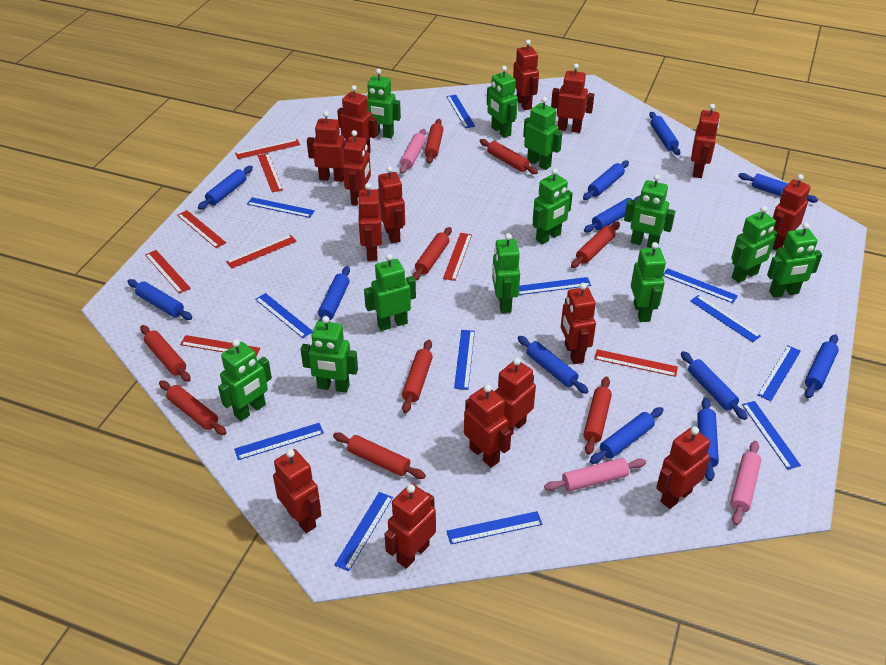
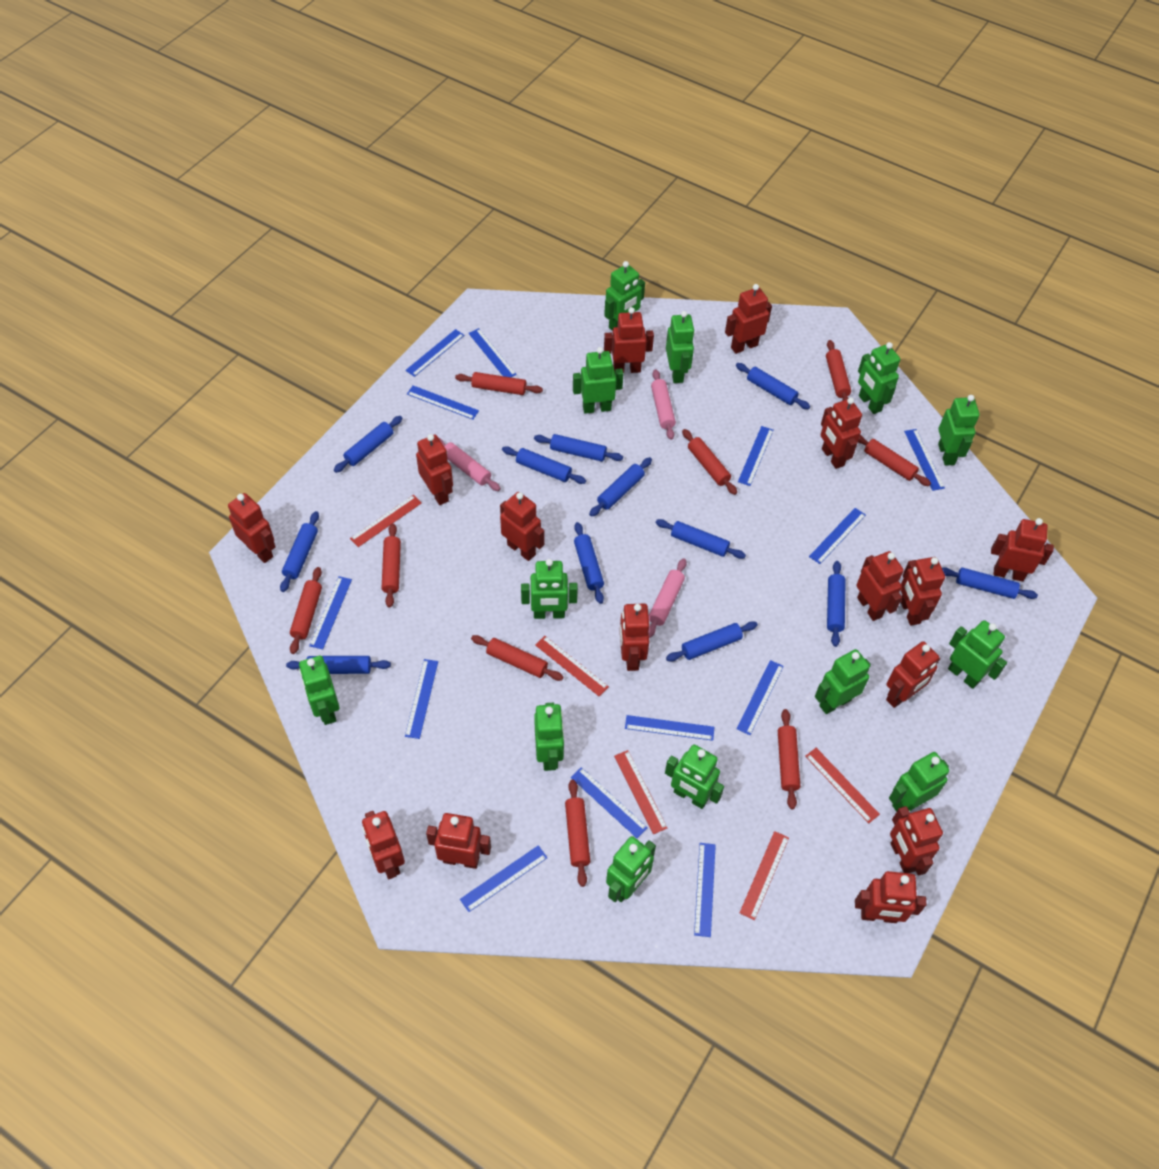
blue ruler: [234,423,324,460] [247,197,315,218] [255,293,313,338] [334,492,393,571] [446,95,475,128] [447,511,542,544] [454,330,475,390] [519,277,591,295] [663,268,738,303] [690,295,761,342] [742,401,801,470] [758,346,801,401] = 12 -> [309,576,352,649] [405,329,465,377] [405,659,438,739] [407,385,479,420] [460,845,548,912] [468,328,517,377] [571,767,648,838] [625,715,714,741] [694,843,716,937] [737,660,784,735] [738,426,774,486] [809,508,866,564] [904,429,945,491] = 13
green robot: [218,339,272,421] [300,316,358,393] [364,254,416,331] [365,69,401,138] [487,66,518,138] [492,233,520,313] [523,97,562,170] [533,168,573,244] [624,174,675,248] [631,242,666,322] [731,206,778,283] [767,223,822,298] = 12 -> [299,656,340,725] [521,559,578,619] [534,703,564,771] [573,347,624,414] [604,261,645,331] [606,836,656,902] [665,744,724,809] [666,311,695,383] [815,649,871,714] [858,342,900,414] [889,752,949,812] [938,395,980,466] [948,620,1007,689] = 13
red ruler: [145,250,191,294] [177,210,226,248] [180,335,261,357] [226,235,297,269] [235,139,300,159] [258,153,283,192] [443,233,472,281] [594,349,678,377] = 8 -> [350,495,422,547] [535,636,609,696] [614,750,667,834] [740,831,789,920] [805,748,880,823] = 5

